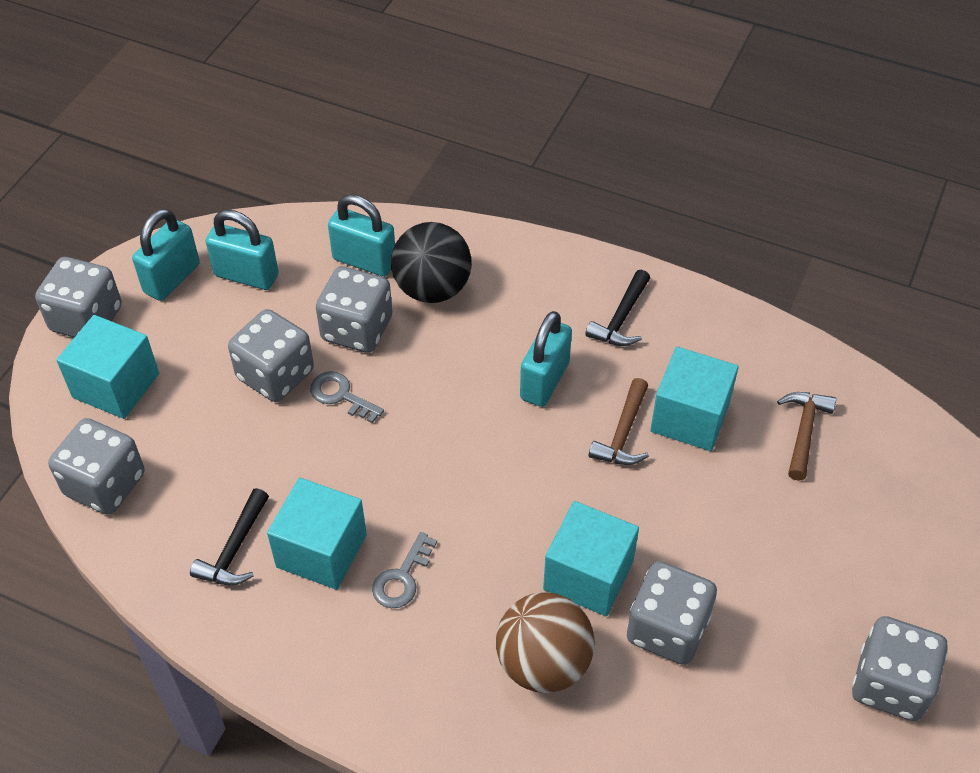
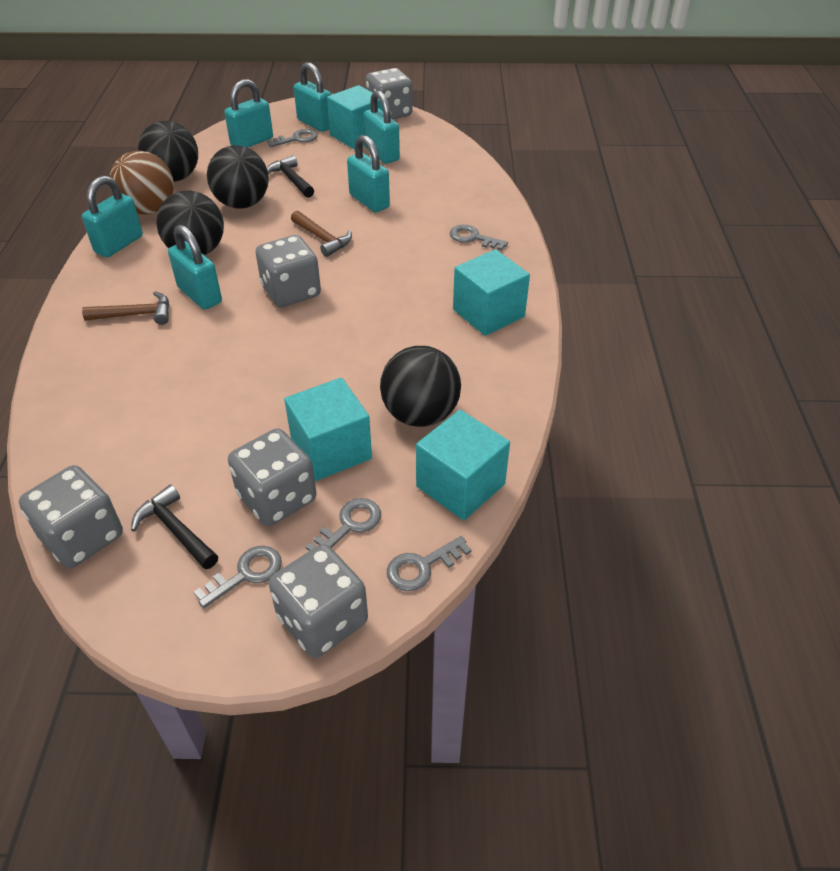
black ball: [391,222,472,303] = 1 -> [138,121,198,182] [156,191,224,255] [207,145,269,208] [380,346,461,427] = 4
grey dice: [35,257,122,338] [48,418,145,515] [228,309,314,402] [316,266,392,353] [627,561,717,665] [852,616,948,721] = 6 -> [19,465,123,568] [228,428,317,526] [255,235,321,307] [269,544,368,658] [366,68,413,119] = 5
grey key: [310,371,384,423] [372,532,437,608] = 2 -> [194,546,282,608] [267,129,318,147] [305,498,381,551] [387,536,471,591] [450,225,508,251] = 5
turquoise padlock: [132,209,200,301] [206,210,279,290] [328,194,395,277] [520,311,572,407] = 4 -> [82,176,143,258] [168,225,222,310] [224,79,273,148] [294,62,332,132] [347,135,390,212] [363,90,400,164] = 6

